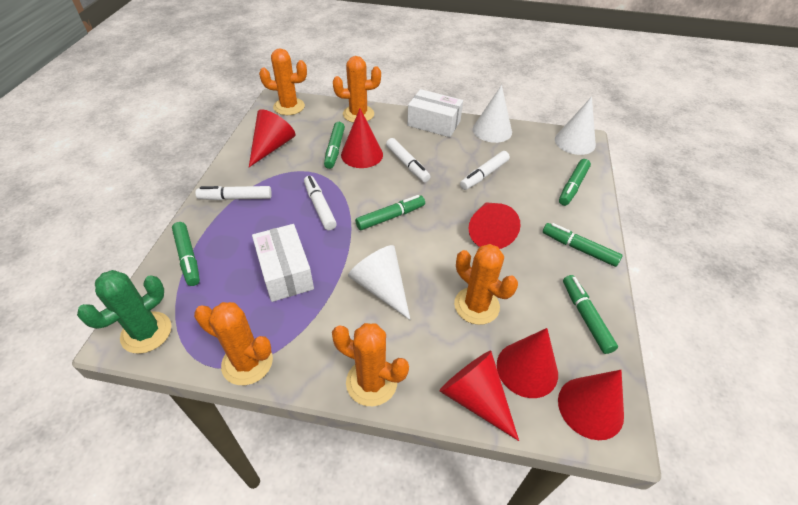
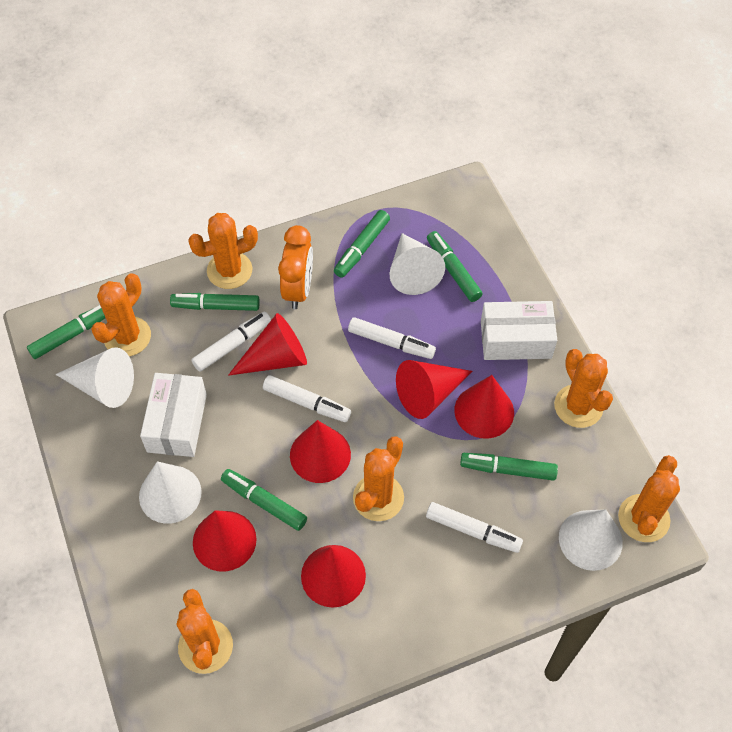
green cactus: [77,270,172,354] = 1 -> none = 0
orange cactus: [194,302,273,385] [259,49,307,115] [332,323,409,406] [333,56,381,123] [454,244,518,325] = 5 -> [91,273,151,356] [176,589,233,674] [188,213,258,289] [353,436,404,521] [554,349,613,428] [618,455,680,542] = 6
orange clock: none = 0 -> [278,225,313,309] = 1
white cone: [348,245,410,320] [473,85,512,143] [555,97,596,155] = 3 -> [55,347,134,408] [139,461,202,524] [389,233,445,295] [559,510,623,571] = 4

